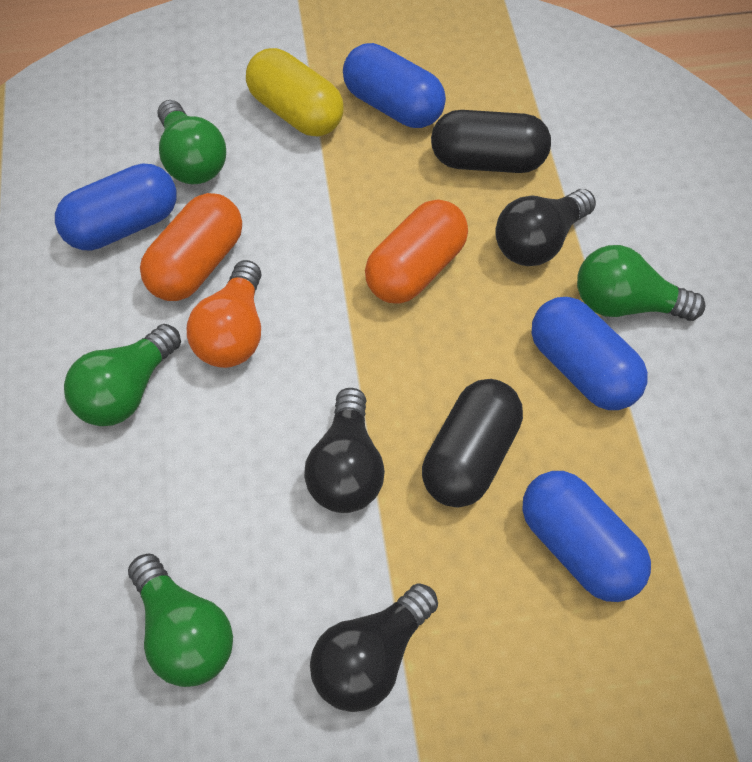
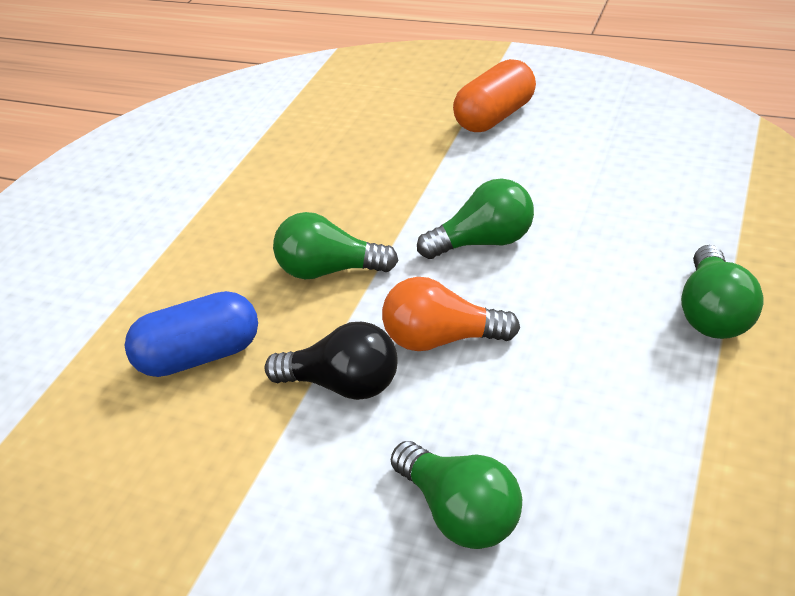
black capsule: [422,379,523,508] [431,110,551,173] = 2 -> none = 0
black light bulb: [304,388,385,513] [310,584,438,712] [495,189,596,266] = 3 -> [265,322,398,400] = 1
blue capsule: [55,164,176,251] [343,43,446,128] [522,471,651,602] [532,297,648,410] = 4 -> [125,291,258,377] = 1
orange capsule: [140,193,242,301] [365,199,468,304] = 2 -> [453,59,536,132] = 1
yellow capsule: [246,48,344,137] = 1 -> none = 0

